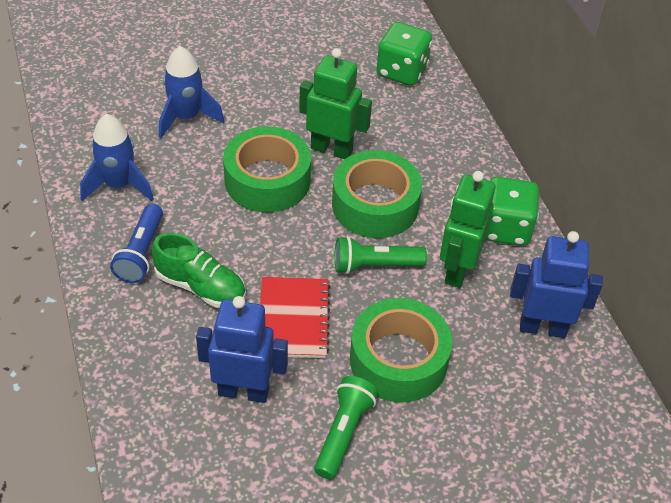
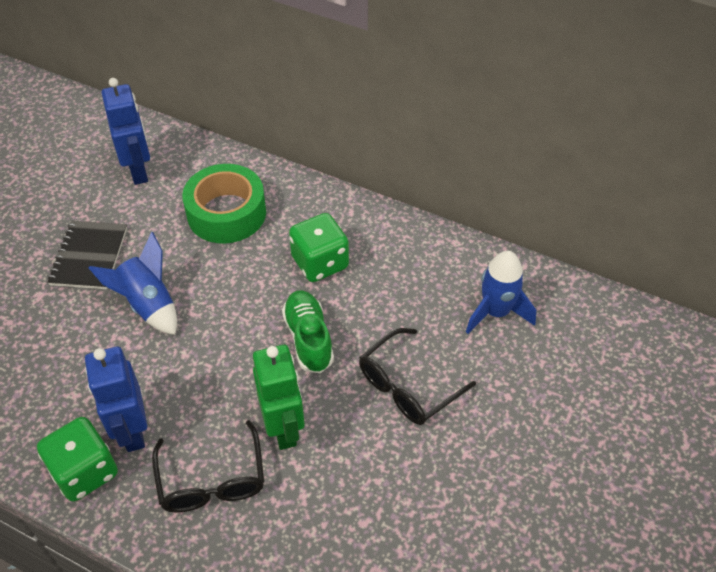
black glasses: none = 0 -> [152,420,264,513] [359,328,476,425] = 2
black notebook: none = 0 -> [48,221,127,289] = 1
blue flashlight: [110,204,163,283] = 1 -> none = 0
green flashlight: [314,376,378,479] [335,236,427,274] = 2 -> none = 0
green robot: [299,48,372,159] [440,171,495,288] = 2 -> [253,345,305,450] = 1
green tape: [223,126,311,212] [332,150,422,238] [350,298,452,402] = 3 -> [182,164,266,244] = 1
red notebook: [260,277,331,358] = 1 -> none = 0

